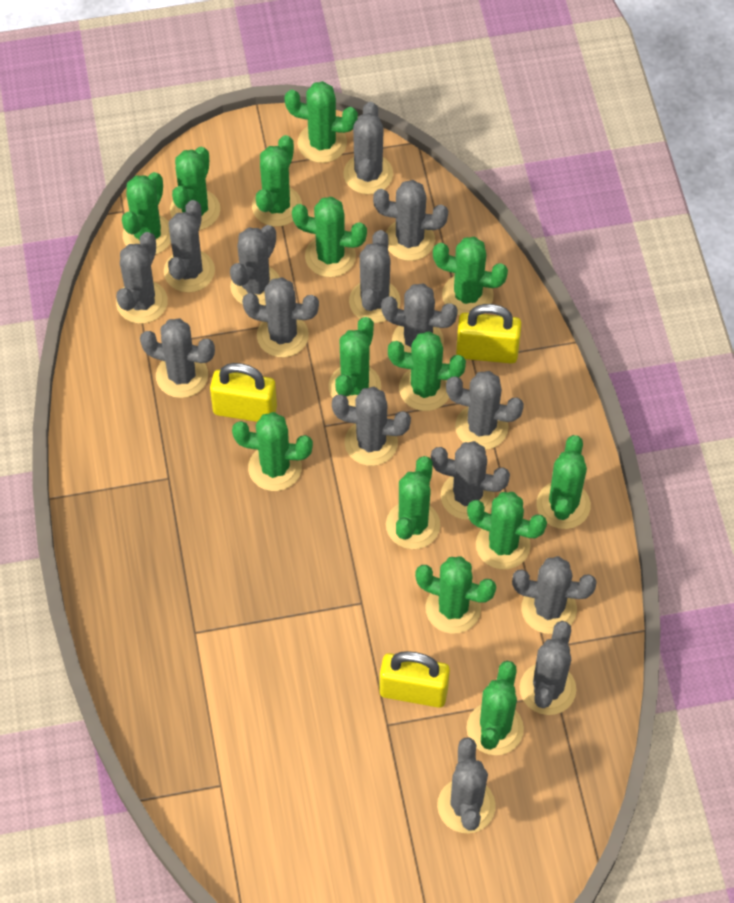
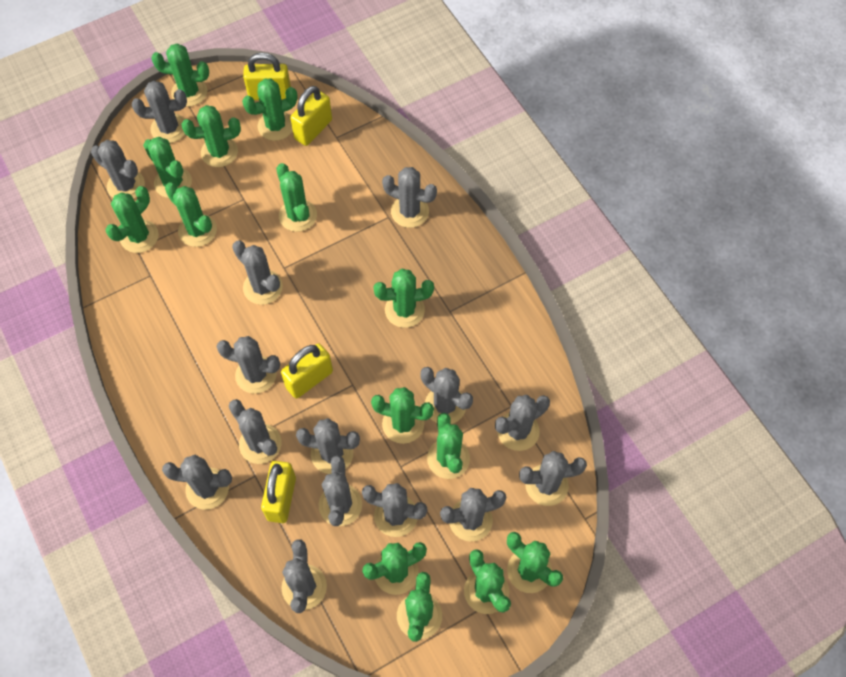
yellow padlock: [210,363,277,422] [379,651,450,708] [456,304,521,364] = 3 -> [243,53,291,100] [261,461,296,523] [281,344,333,399] [290,86,332,146] = 4

